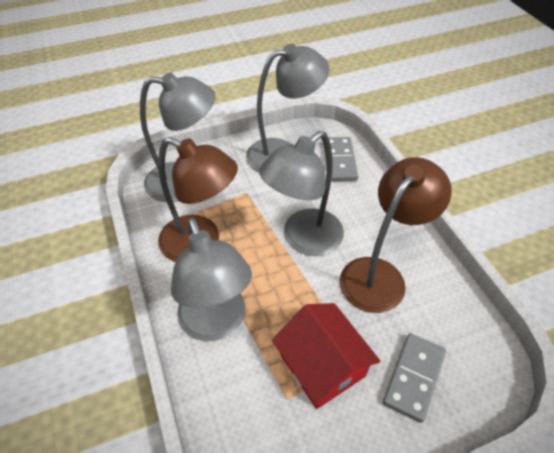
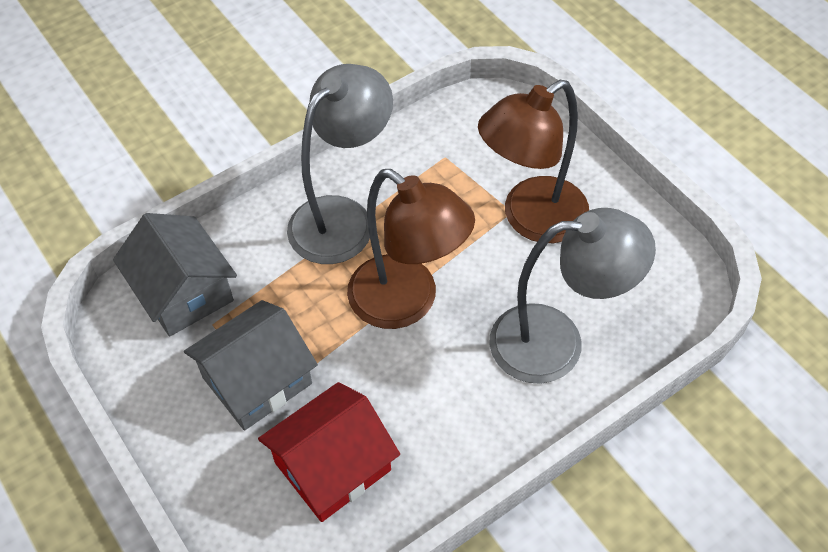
grey domino: [323,137,359,181] [383,333,446,423] = 2 -> none = 0
grey house: none = 0 -> [113,213,237,337] [184,300,318,431] = 2
grey lamp: [140,73,215,202] [171,217,252,341] [246,43,329,172] [259,131,344,256] = 4 -> [287,64,393,264] [489,208,656,384] = 2

